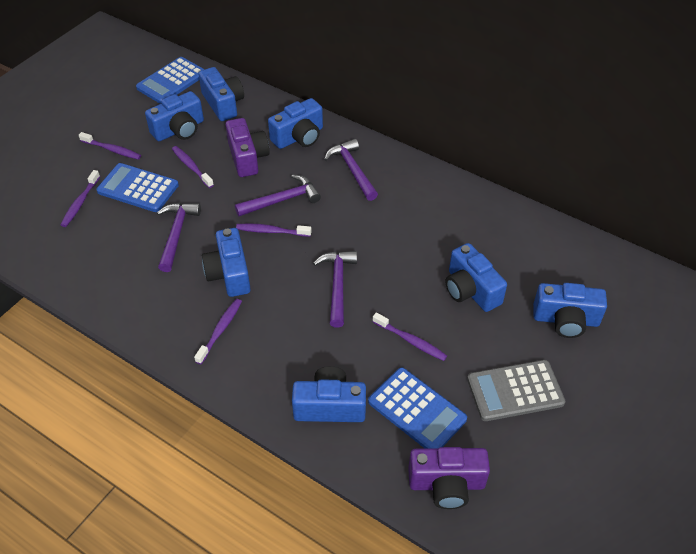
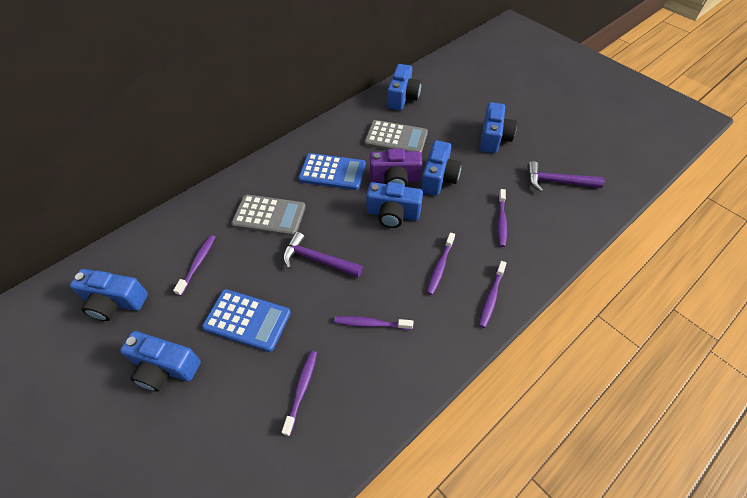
blue calculator: [96,163,179,212] [136,57,205,104] [368,367,467,449] = 3 -> [202,289,291,352] [298,153,366,190] = 2
blue camera: [145,91,204,141] [198,67,244,121] [202,228,251,297] [268,98,323,149] [292,366,366,422] [445,243,507,312] [533,283,607,338] = 7 -> [70,269,148,321] [120,331,201,392] [366,182,423,228] [387,64,421,110] [421,140,462,196] [480,102,517,153] = 6
grey calculator: [467,360,565,421] = 1 -> [231,194,306,236] [364,120,428,154] = 2
purple camera: [225,118,270,177] [408,447,490,509] = 2 -> [370,149,423,187] = 1
purple hammer: [157,203,201,272] [235,174,321,216] [313,251,357,328] [324,139,378,201] = 4 -> [283,232,363,278] [527,161,604,192] = 2

